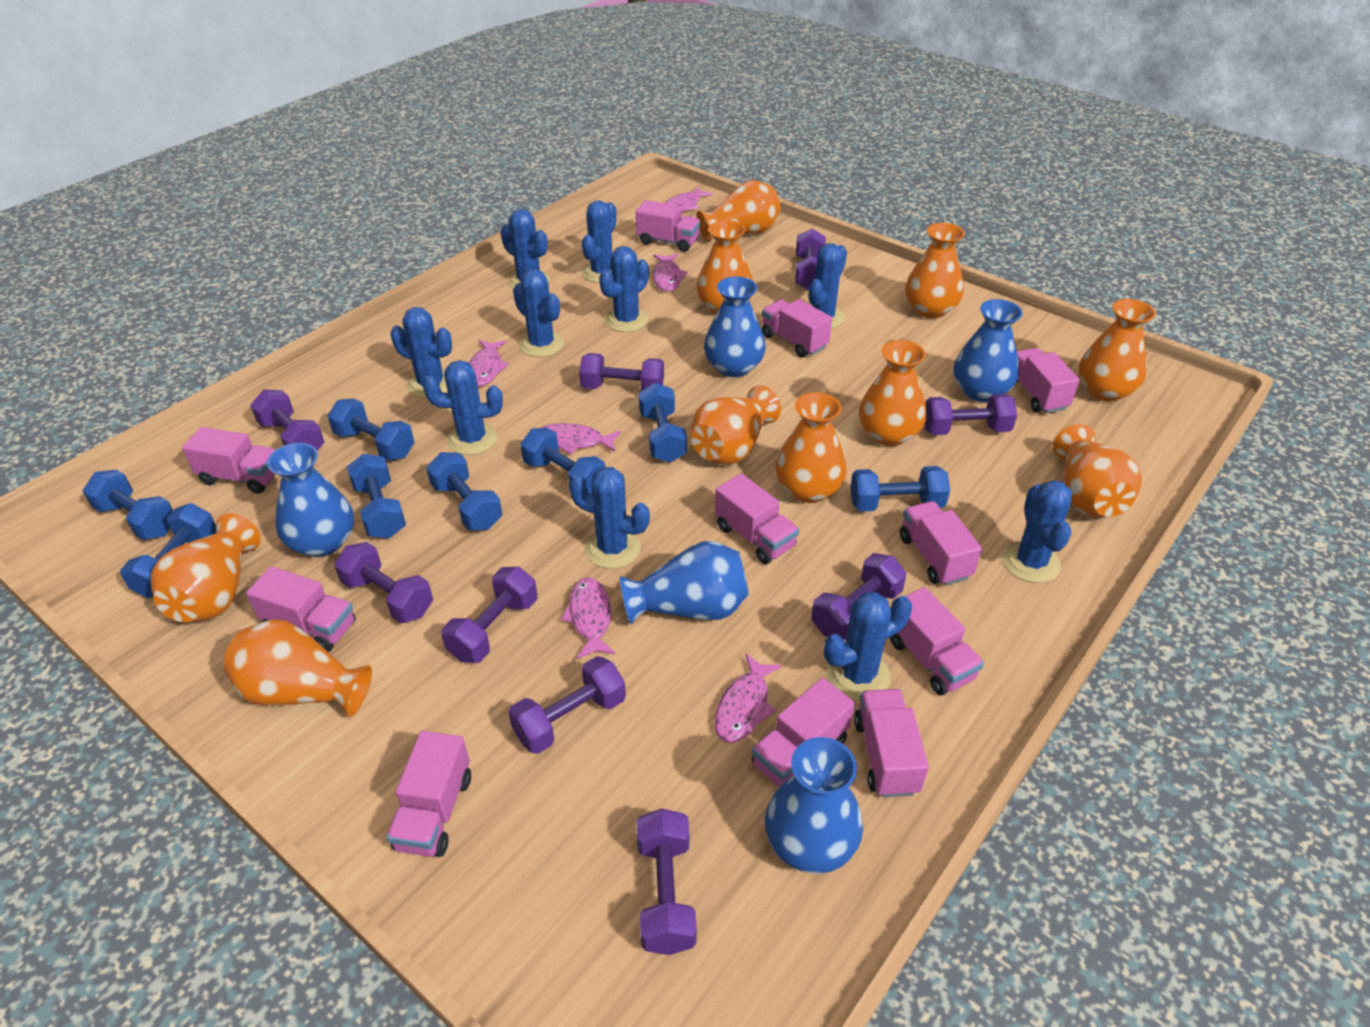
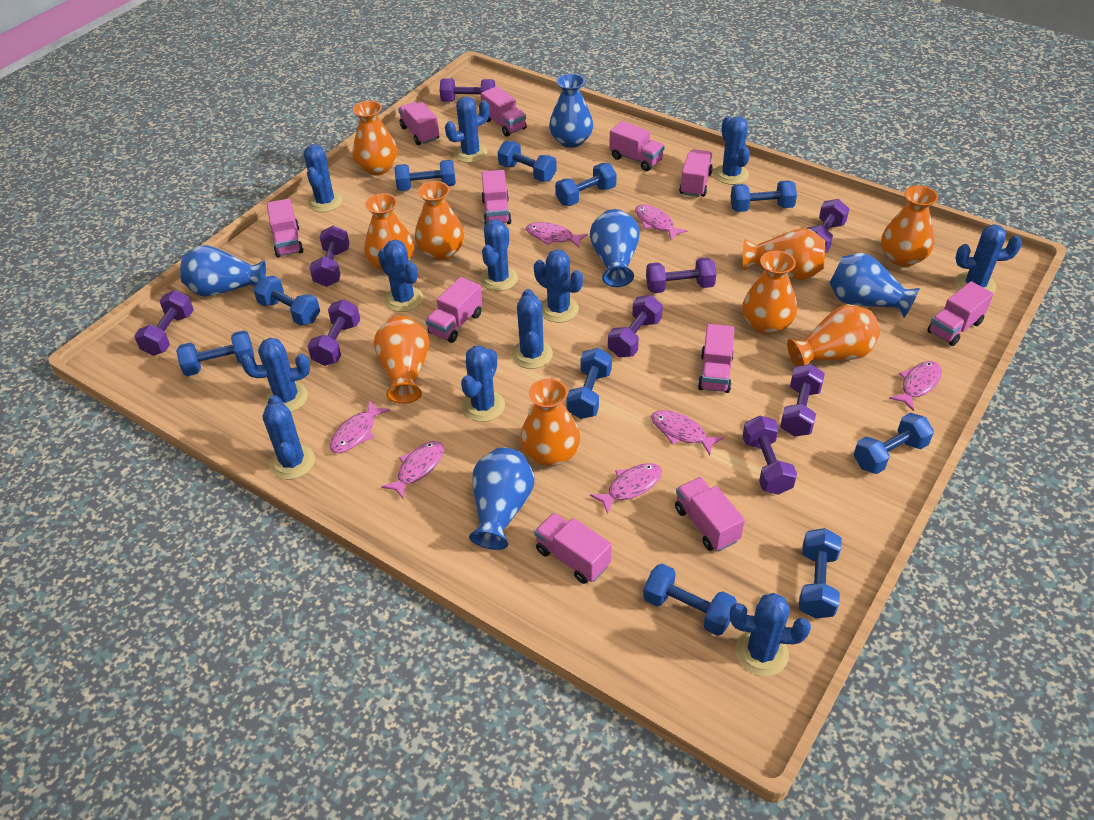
blue cactus: [391,307,452,398] [423,360,503,455] [501,209,550,289] [513,269,564,357] [569,467,650,569] [582,200,617,283] [599,246,649,332] [809,243,847,329] [824,592,912,701] [1002,480,1072,583] = 10 -> [241,338,310,412] [263,395,315,480] [304,144,343,212] [378,240,423,312] [445,96,490,163] [461,346,505,422] [480,219,518,291] [512,289,553,369] [534,249,583,323] [714,116,750,185] [730,593,811,676] [955,224,1022,294] = 12
blue dumbbell: [83,470,173,540] [120,503,216,598] [328,399,415,461] [347,454,406,538] [426,452,502,530] [520,428,605,494] [638,383,687,462] [850,466,950,512] = 8 -> [176,330,254,376] [253,276,320,325] [394,160,456,191] [498,141,557,182] [555,163,617,206] [566,348,612,419] [643,564,737,636] [731,180,797,212] [799,528,842,619] [854,413,934,474] = 10
orange vase: [151,514,261,622] [223,619,372,717] [691,385,781,465] [696,220,753,314] [697,180,781,242] [776,392,847,503] [859,340,926,446] [905,223,965,318] [1053,424,1142,518] [1079,299,1156,402] = 10 -> [353,101,398,176] [364,193,414,272] [374,316,430,404] [415,181,464,261] [520,378,580,466] [742,251,797,334] [743,228,825,280] [787,305,880,366] [881,185,938,267] = 9
pink fish: [469,340,509,387] [541,423,621,454] [561,577,615,659] [653,254,688,291] [665,187,713,212] [715,653,782,743] = 6 -> [330,400,390,453] [381,441,444,500] [526,222,588,248] [590,463,662,514] [635,204,688,241] [651,410,724,455] [889,361,942,411] = 7

